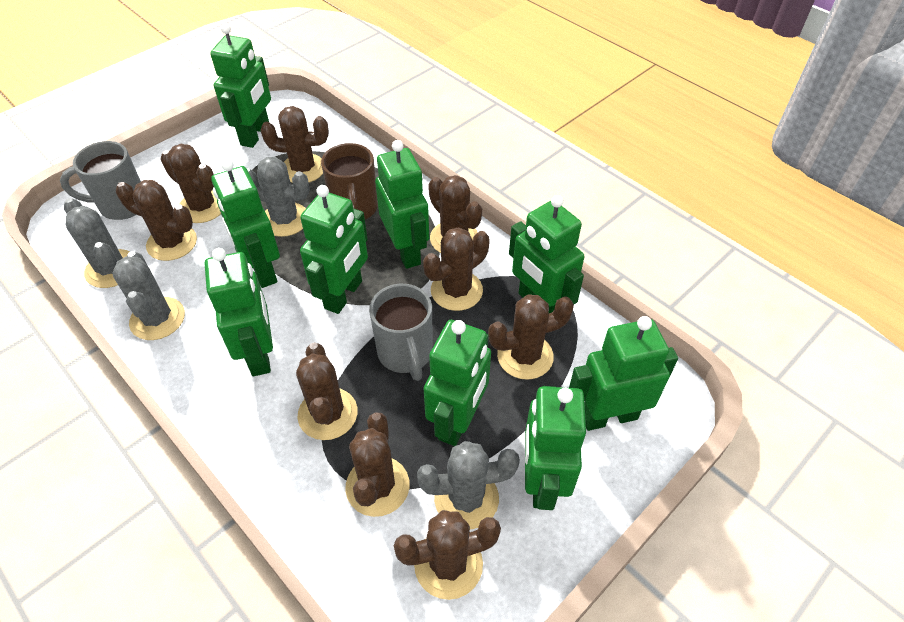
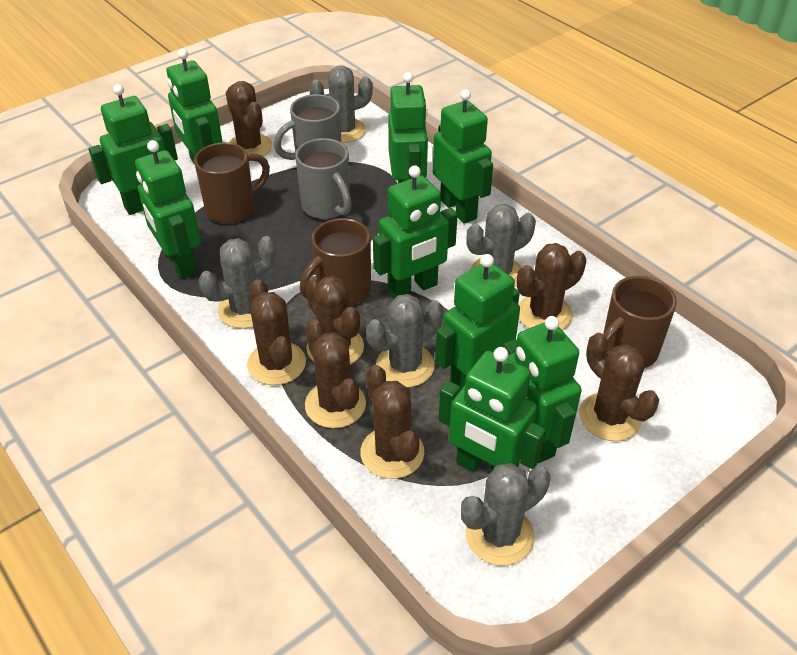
brown cactus: [116,180,197,261] [160,144,221,223] [260,106,329,183] [296,342,357,440] [345,412,410,517] [394,510,501,600] [423,227,490,311] [428,175,482,253] [488,294,574,380] = 9 -> [226,81,272,156] [247,279,306,385] [305,276,364,365] [305,320,366,428] [360,365,424,479] [517,243,586,330] [579,333,659,441] = 7
brown mug: [321,143,378,219] = 1 -> [194,142,270,224] [300,218,371,306] [603,276,677,368] = 3
grey cactus: [64,198,130,288] [112,251,185,340] [246,157,310,237] [417,441,520,530] = 4 -> [199,236,276,329] [309,65,373,143] [366,294,444,388] [461,463,550,566] [466,204,536,288] = 5

